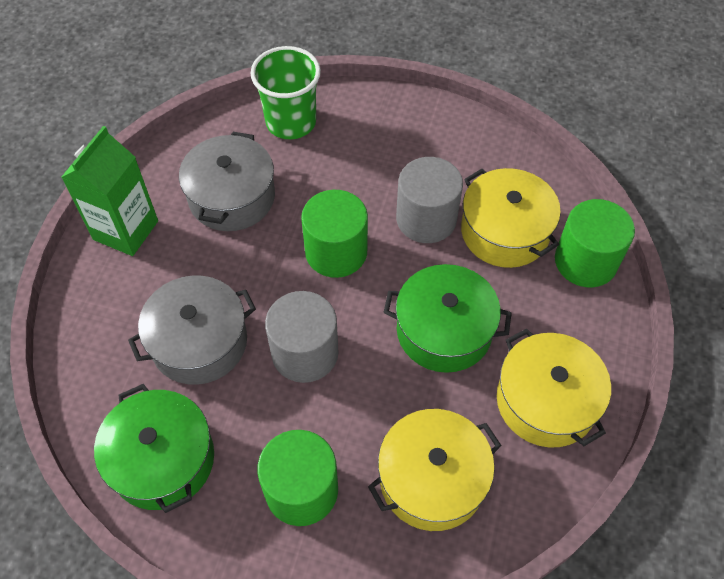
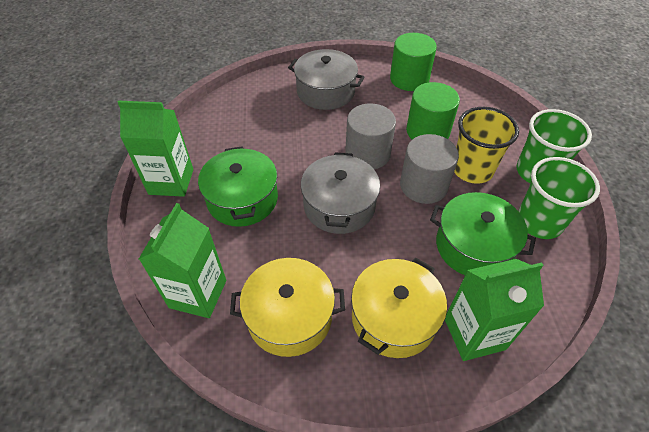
green carton: [61,126,158,256] = 1 -> [118,100,193,197] [139,203,226,318] [445,259,544,361] = 3
green cup: [251,46,321,139] = 1 -> [516,109,592,183] [518,157,600,239] = 2
green cylinder: [257,430,338,526] [301,190,368,278] [555,199,635,288] = 3 -> [390,33,437,91] [406,82,460,140] = 2
yellow cup: none = 0 -> [454,107,519,184] = 1
yellow pot: [368,409,501,531] [461,168,561,268] [497,329,611,447] = 3 -> [230,258,345,357] [351,258,447,358] = 2

